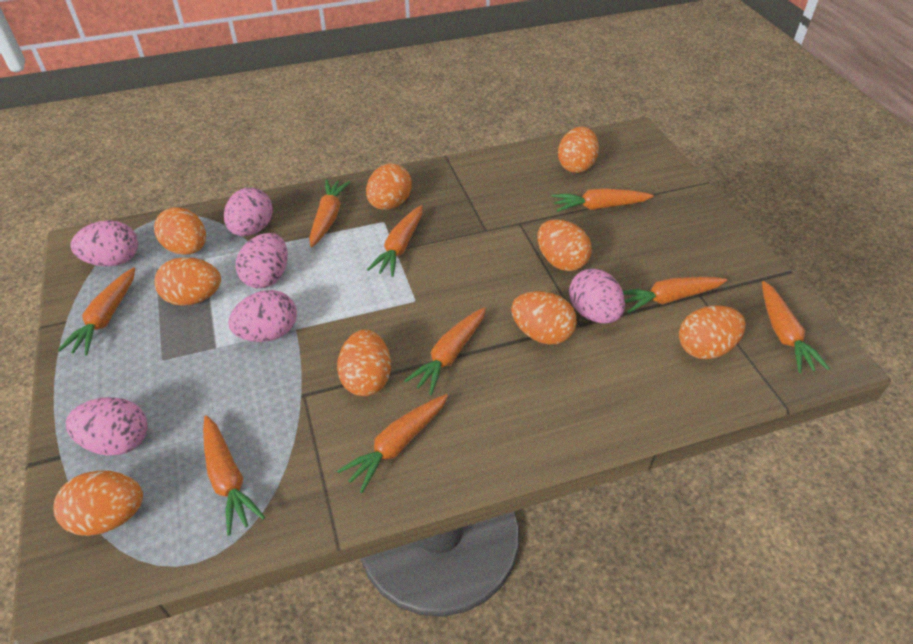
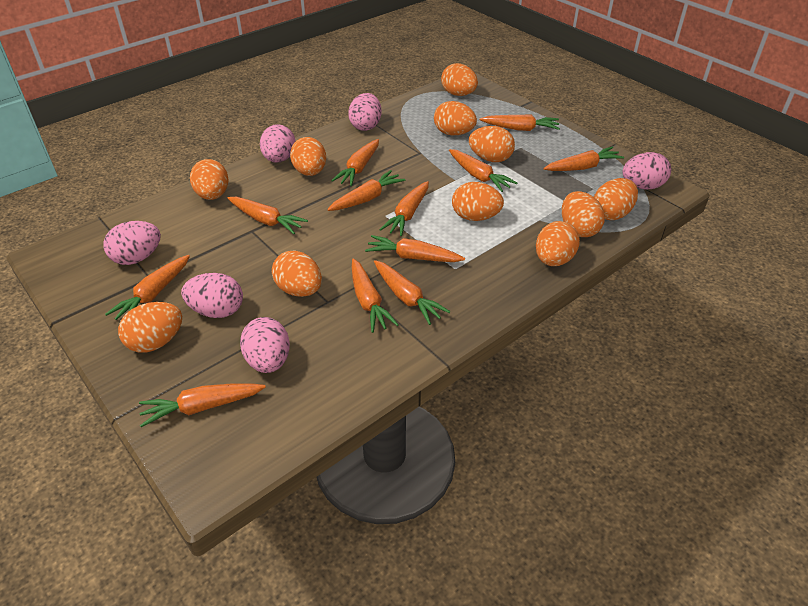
orange carrot: [58,267,135,356] [203,415,265,536] [309,179,350,247] [337,394,448,493] [367,205,423,277] [404,307,486,395] [552,188,654,212] [623,277,727,313] [762,281,830,373] = 9 -> [105,255,190,320] [139,383,266,427] [228,197,308,234] [327,170,406,211] [331,139,379,186] [352,259,399,333] [365,235,465,262] [374,260,451,325] [379,181,429,236] [449,149,517,192] [480,115,560,131] [544,146,624,171] = 12
orange egg: [53,471,143,536] [154,207,206,255] [154,257,221,306] [337,330,391,396] [366,164,412,210] [511,291,577,345] [538,219,592,271] [558,127,599,173] [679,306,746,359] = 9 -> [118,302,182,353] [190,159,228,200] [272,250,322,297] [290,137,326,176] [434,101,477,135] [441,63,478,96] [452,182,504,221] [469,126,515,162] [536,221,580,266] [562,191,605,237] [594,178,638,220] = 11

